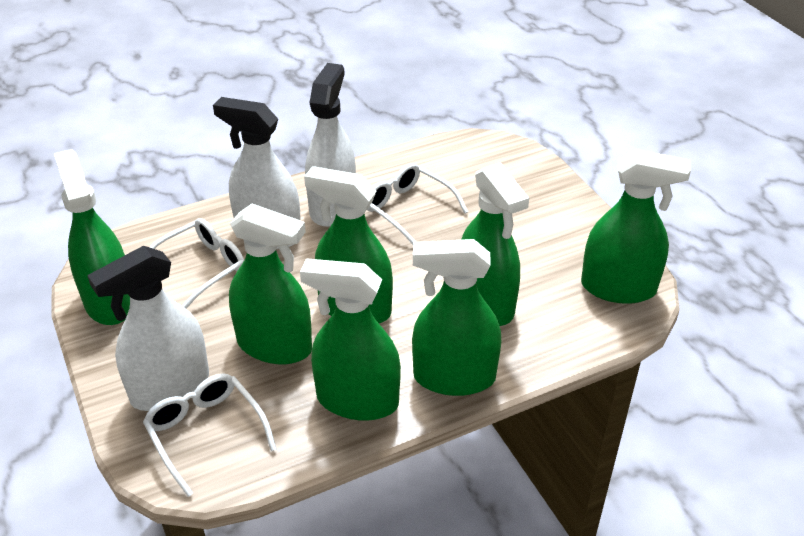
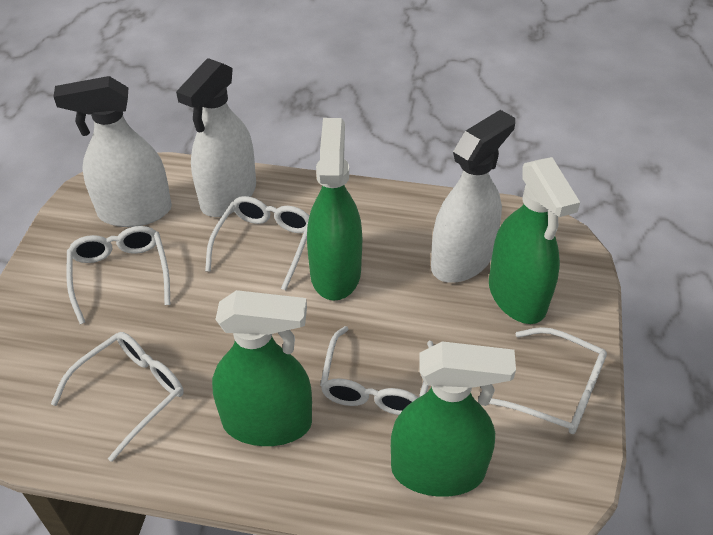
green spray bottle: [54,149,130,325] [229,204,312,364] [300,258,401,421] [304,166,393,323] [412,239,501,396] [461,162,529,326] [581,149,691,304] = 7 -> [212,290,312,446] [307,118,362,301] [391,341,516,497] [489,157,580,324] = 4
white glasses: [143,373,277,497] [150,218,244,309] [367,163,468,244] = 3 -> [51,332,184,462] [67,226,170,324] [205,196,309,291] [320,326,434,415] [489,327,607,434] = 5

